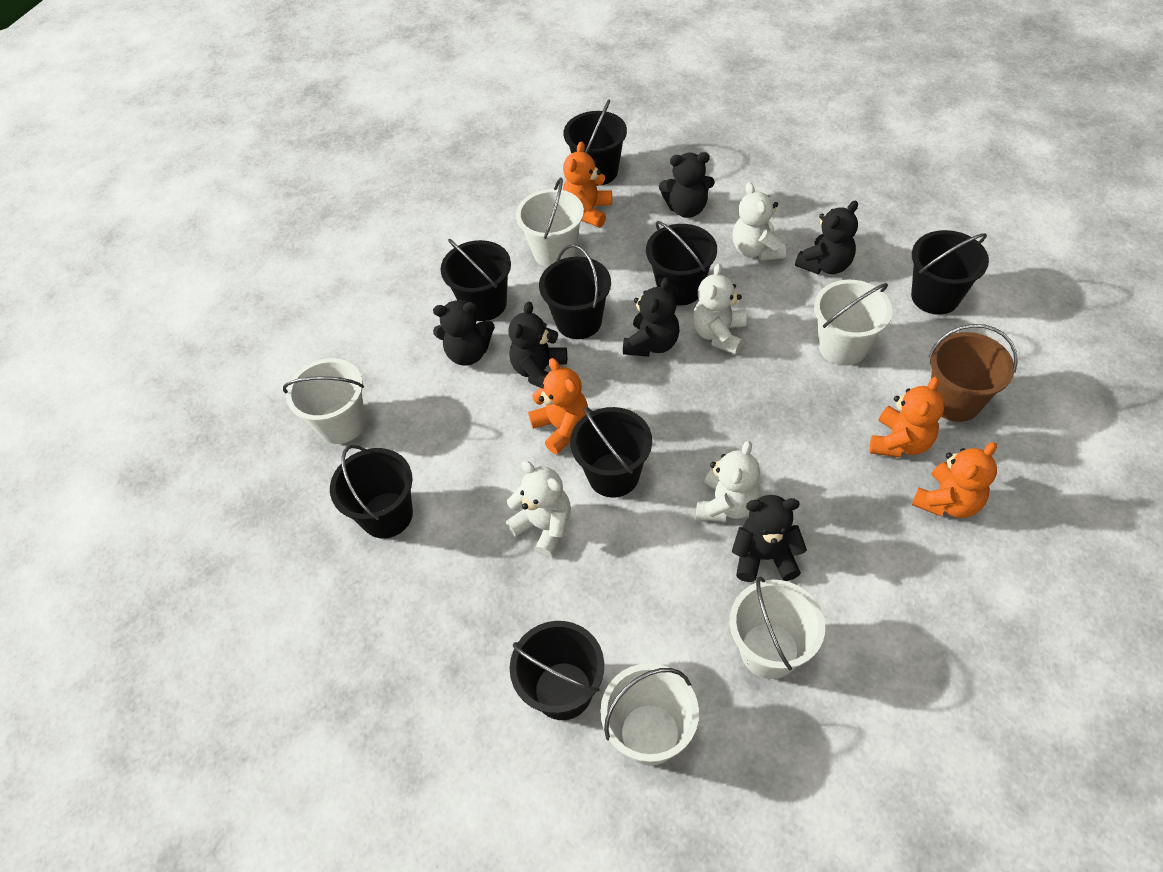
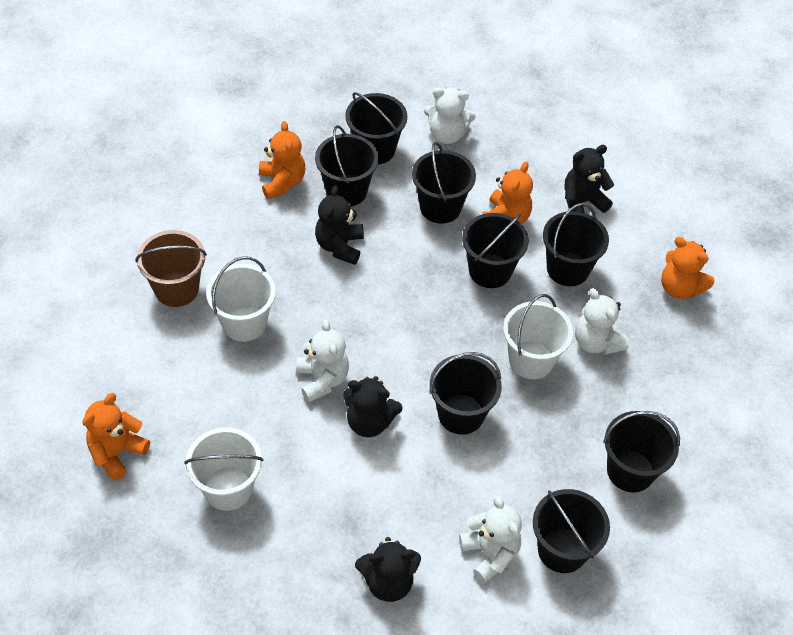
black teddy bear: [433,300,495,365] [508,301,567,388] [623,277,680,357] [659,152,715,218] [732,495,807,582] [795,201,858,274] = 6 -> [315,185,364,265] [343,376,403,437] [355,537,421,602] [565,145,614,213] = 4
white bucket: [283,358,366,444] [516,177,584,267] [600,663,699,766] [730,577,825,679] [814,280,892,366] = 5 -> [184,427,263,511] [206,256,276,342] [503,294,573,379] = 3

